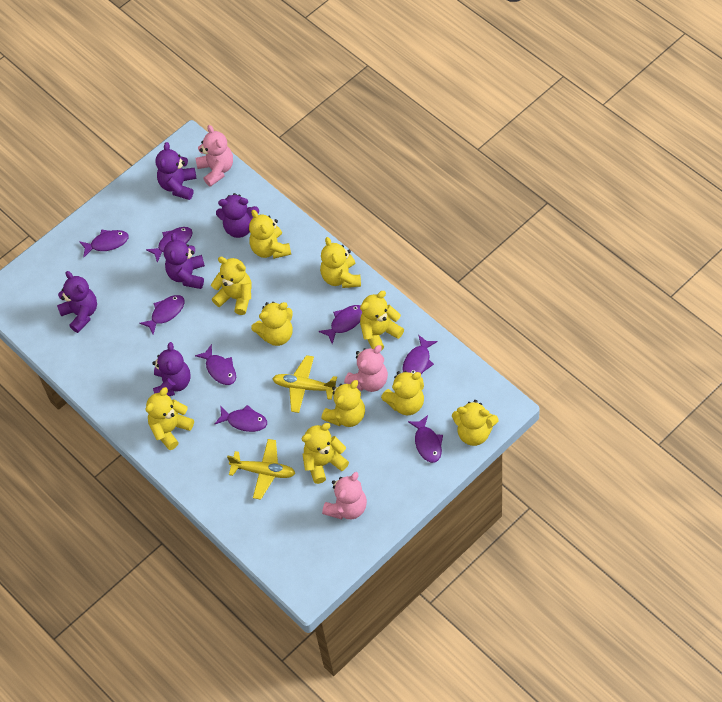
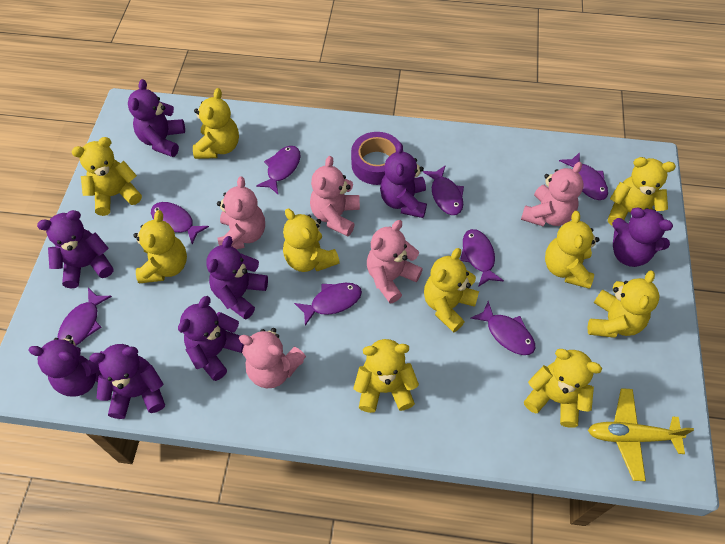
pink teddy bear: [195,125,233,187] [322,472,367,519] [344,345,388,392] = 3 -> [217,177,265,249] [239,328,306,388] [310,156,360,236] [367,220,423,304] [521,162,583,227] = 5
purple tape: none = 0 -> [351,132,399,185] = 1
purple teddy bear: [57,271,97,333] [152,342,191,396] [156,142,196,200] [164,233,205,289] [216,193,259,238] = 5 -> [28,335,103,397] [37,210,113,288] [89,344,165,419] [128,79,185,157] [178,296,244,381] [206,236,268,320] [380,142,427,218] [612,208,673,267] = 8
yellow plane: [227,439,295,500] [272,355,337,413] = 2 -> [588,388,694,481] = 1

